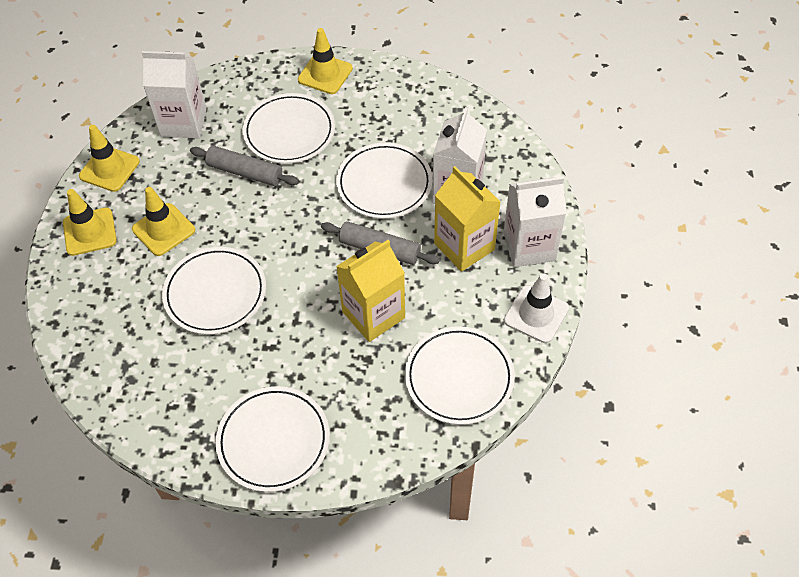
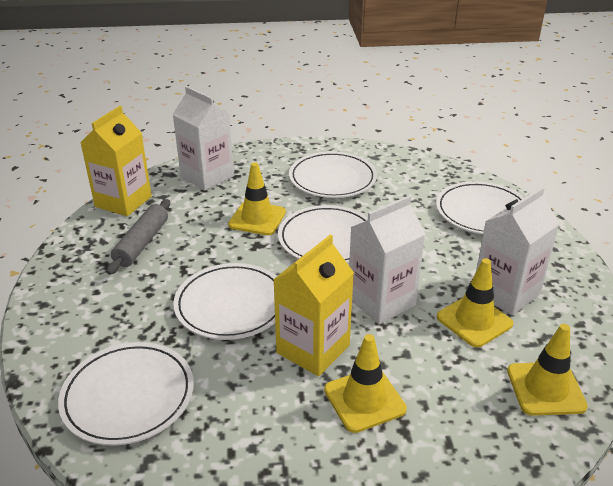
grey rolling pin: [190,146,299,186] [321,221,440,265] = 2 -> [107,199,170,275] = 1
white traffic cone: [504,273,569,343] = 1 -> none = 0

